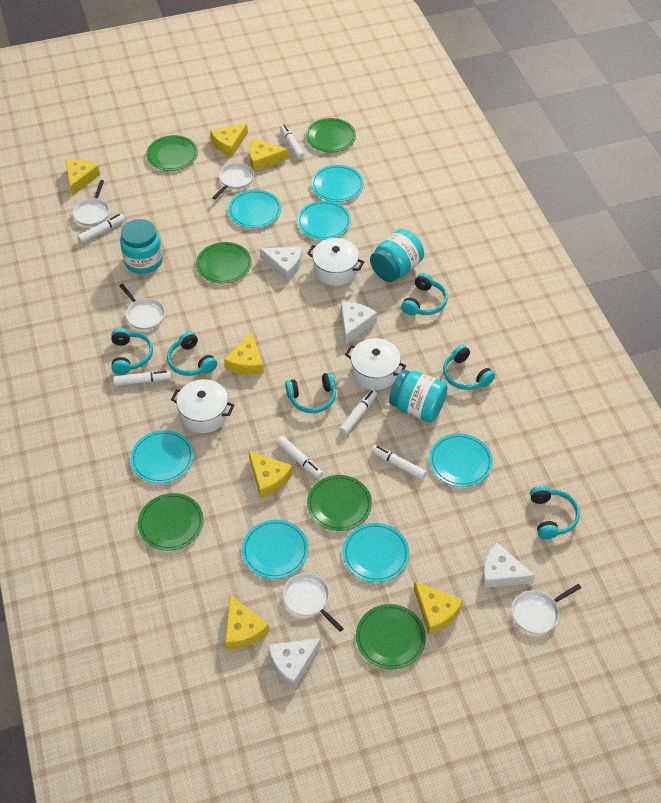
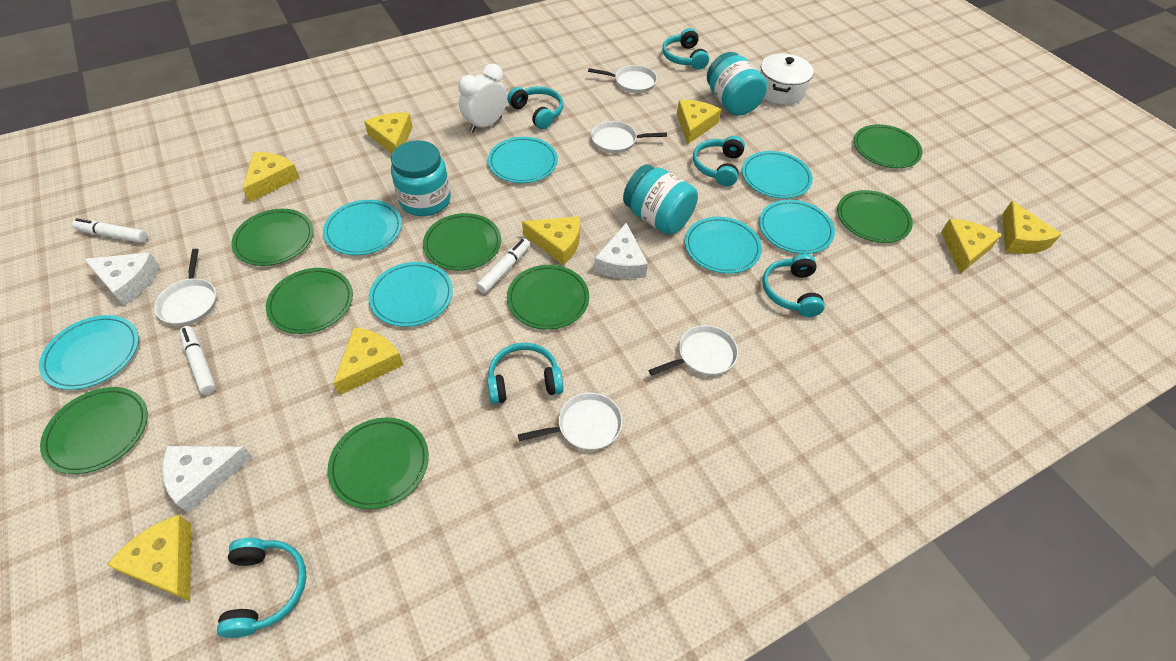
green plate: [138,493,204,551] [146,135,198,171] [196,242,252,283] [305,118,356,153] [307,475,372,531] [356,604,426,670] = 6 -> [40,387,148,474] [231,209,313,266] [266,268,353,334] [328,417,429,509] [423,213,501,271] [507,265,589,330] [837,190,913,243] [854,124,923,168] = 8
white cheese: [260,247,302,281] [268,638,321,689] [341,302,377,345] [482,543,535,588] = 4 -> [84,252,160,305] [162,446,253,513] [594,223,648,279] = 3
white clock: none = 0 -> [458,63,507,133] = 1
white marker: [77,214,125,243] [113,371,171,386] [276,436,323,479] [280,124,305,159] [339,389,377,435] [371,445,427,480] = 6 -> [72,218,148,243] [179,326,216,395] [476,238,530,294] = 3
white pot: [171,379,234,433] [307,238,364,286] [345,338,406,390] = 3 -> [760,53,814,105] = 1
yellow cheese: [65,159,100,196] [210,123,248,157] [224,331,264,375] [225,594,269,650] [249,139,288,171] [249,451,293,498] [414,582,463,635] = 7 -> [107,515,191,601] [242,152,300,203] [333,327,403,395] [364,112,413,154] [522,216,580,265] [677,100,721,145] [941,219,1001,274] [1002,201,1061,254] = 8

